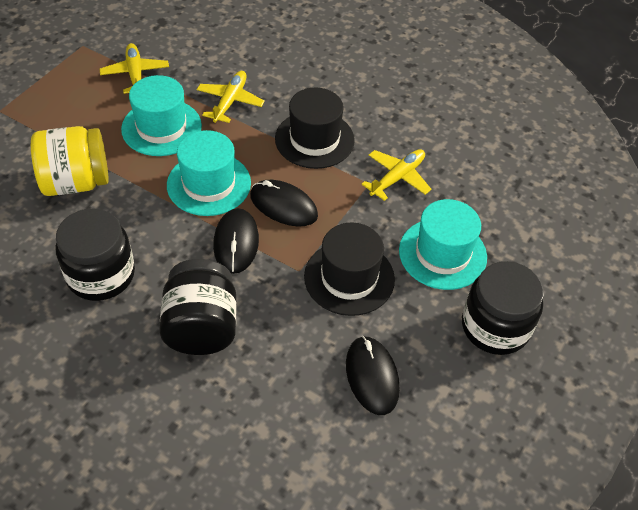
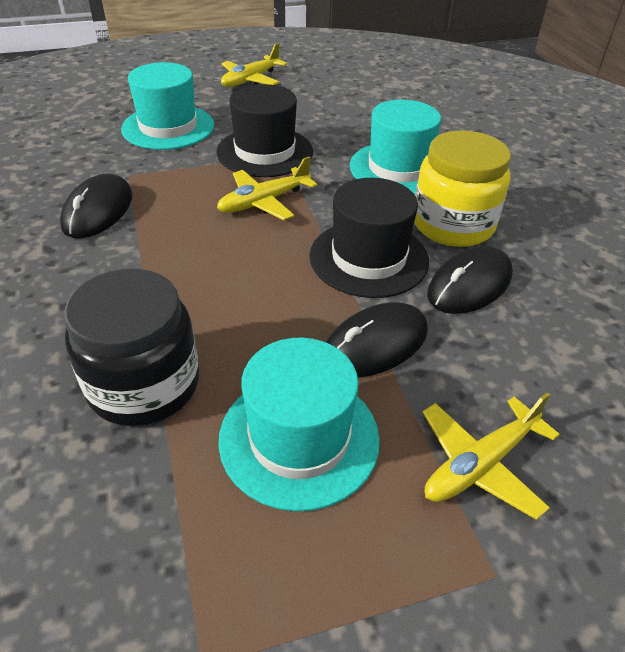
black jar: [56,208,135,301] [159,259,237,355] [462,261,544,355] = 3 -> [64,269,199,426] = 1

